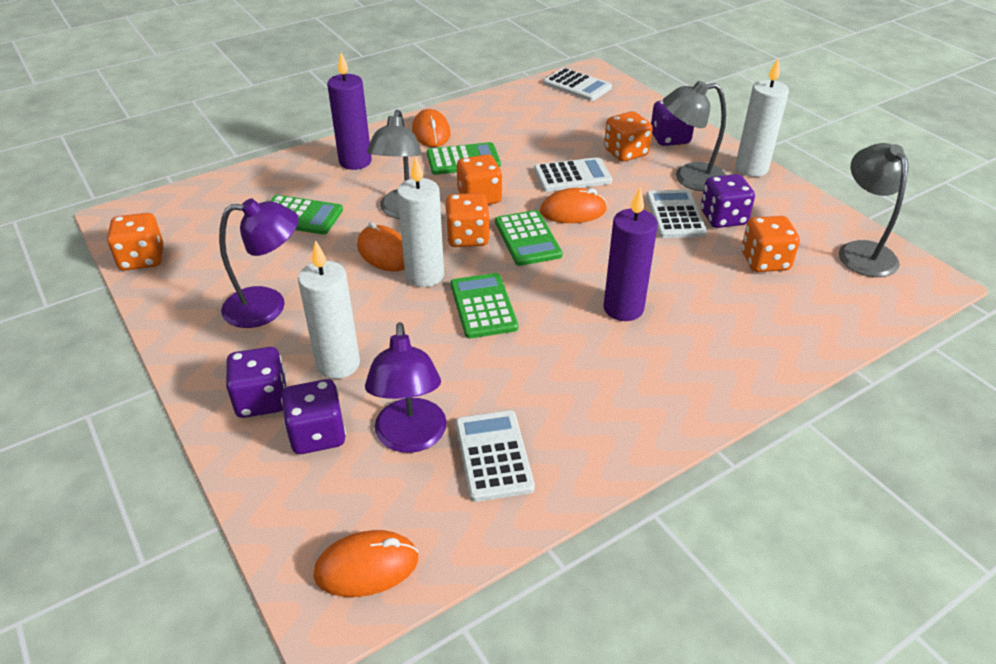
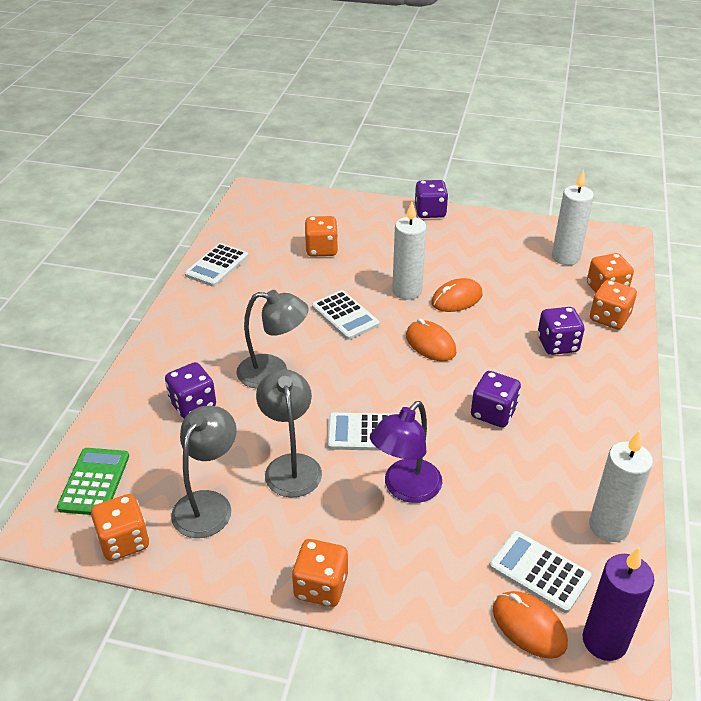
green calculator: [270,195,343,235] [427,142,501,175] [450,273,518,339] [495,210,563,266] = 4 -> [57,448,129,515] = 1
orange mouse: [314,530,419,597] [357,222,405,272] [412,109,451,147] [540,188,607,223] = 4 -> [406,318,457,361] [431,278,483,312] [493,591,568,659] = 3
purple candle: [327,52,372,170] [604,188,658,321] = 2 -> [583,548,654,661] = 1
purple lamp: [219,198,299,328] [365,322,447,453] = 2 -> [370,401,442,503] = 1

